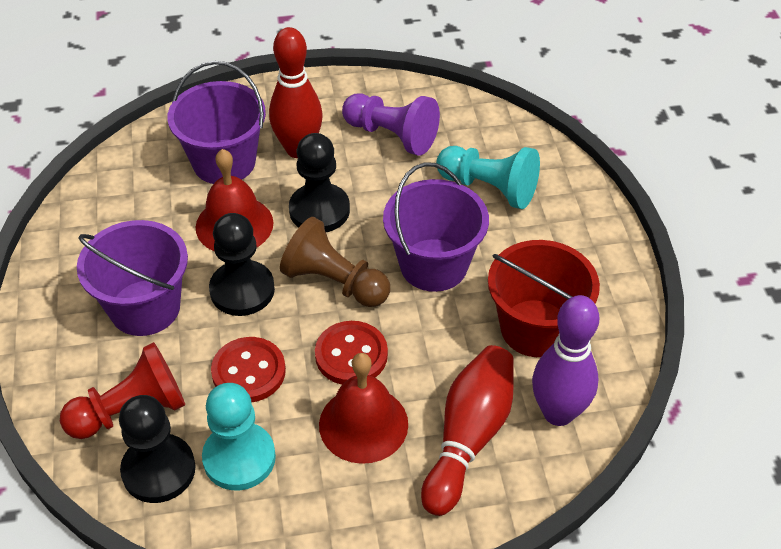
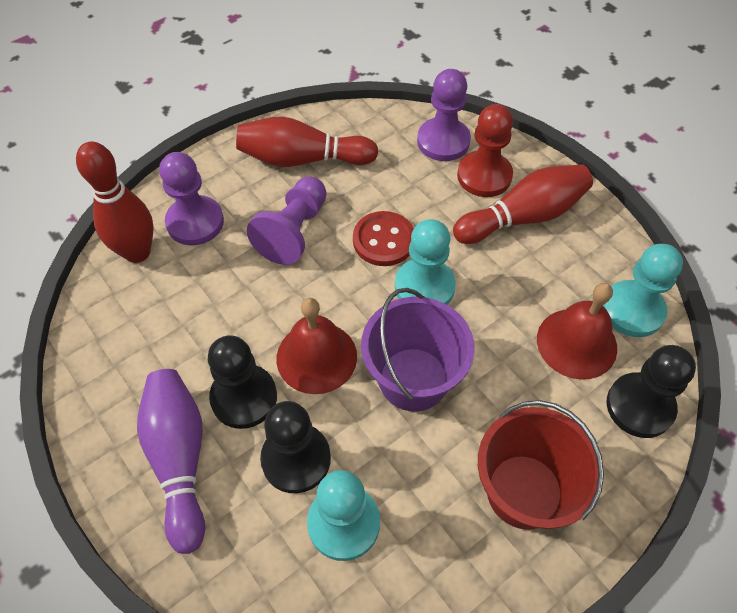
brown pawn: [280,217,390,307] = 1 -> none = 0
purple bucket: [77,220,188,336] [167,61,266,184] [383,162,489,292] = 3 -> [361,288,475,412] = 1
purple pawn: [342,93,440,156] = 1 -> [159,152,224,245] [247,177,326,265] [417,69,471,161] = 3
red bowling pin: [269,27,323,158] [421,345,514,516] = 2 -> [76,141,154,263] [236,116,378,167] [453,164,593,244] = 3
red button: [211,337,286,402] [315,321,388,385] = 2 -> [353,211,414,266] = 1
turquoise pawn: [202,383,276,491] [436,146,540,209] = 2 -> [307,470,380,561] [395,219,456,305] [603,244,683,337] = 3

